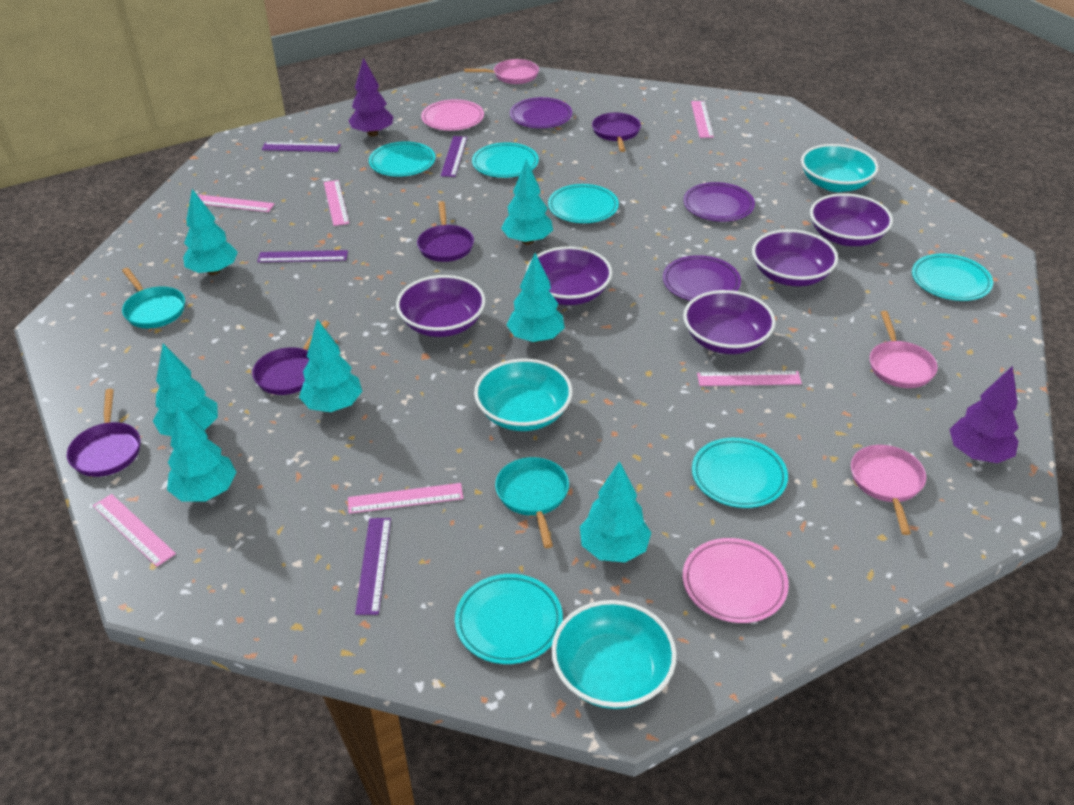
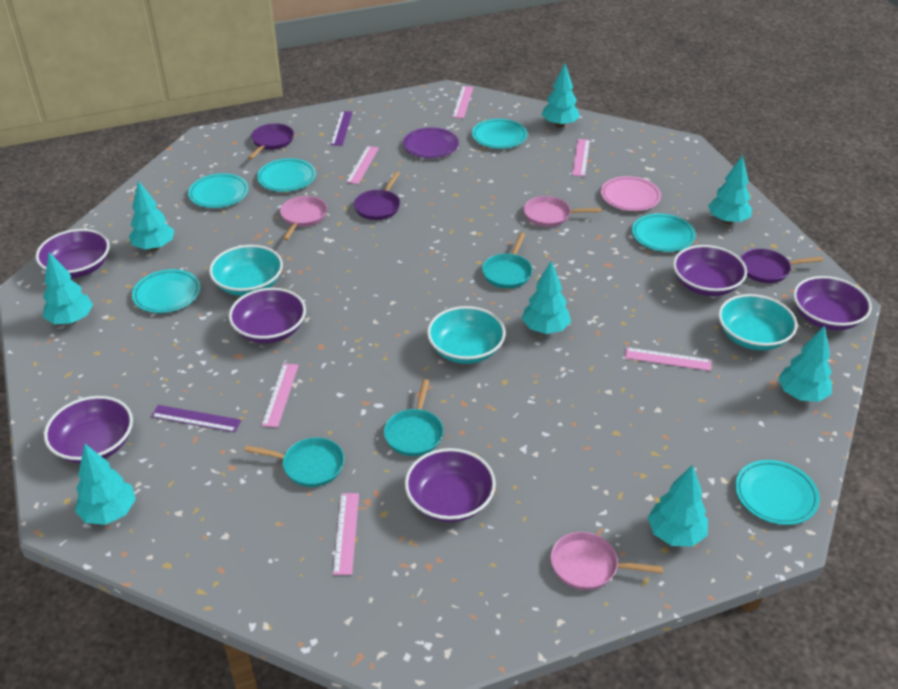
pink plate: [421,99,484,131] [683,538,789,623] = 2 -> [601,176,661,211] = 1
purple bowl: [396,275,485,337] [526,246,612,305] [683,290,776,354] [752,229,838,286] [810,193,893,246] = 5 -> [36,229,110,278] [44,396,133,463] [229,288,306,343] [405,448,496,522] [673,245,747,296] [793,276,872,331] = 6
purple pan: [67,389,141,477] [252,321,330,395] [417,201,474,262] [592,113,641,152] = 4 -> [248,123,294,159] [354,172,400,220] [740,249,823,283] = 3
purple plate: [510,97,572,128] [663,255,741,301] [683,182,755,222] = 3 -> [403,128,459,158] = 1
purple ruler: [257,250,348,262] [262,142,340,152] [355,518,391,615] [441,136,467,177] = 4 -> [151,405,241,432] [330,111,353,146] = 2
purple tree: [349,58,394,137] [949,366,1019,463] = 2 -> none = 0
turquoise pan: [122,268,185,328] [495,457,569,548] = 2 -> [244,437,344,487] [384,379,443,456] [482,232,532,289] = 3
turquoise tree: [153,344,218,436] [167,404,237,502] [183,189,238,275] [299,319,362,412] [501,159,553,245] [507,253,565,342] [580,461,651,562] = 7 -> [43,252,93,324] [75,444,136,525] [129,180,174,251] [522,261,571,334] [542,63,580,127] [648,465,708,546] [708,155,752,224] [778,326,832,402] = 8

